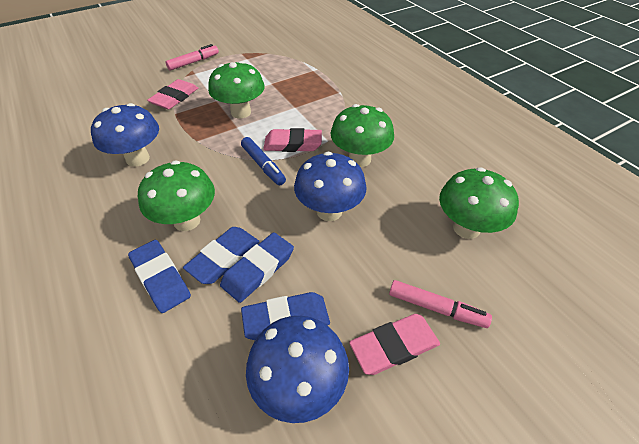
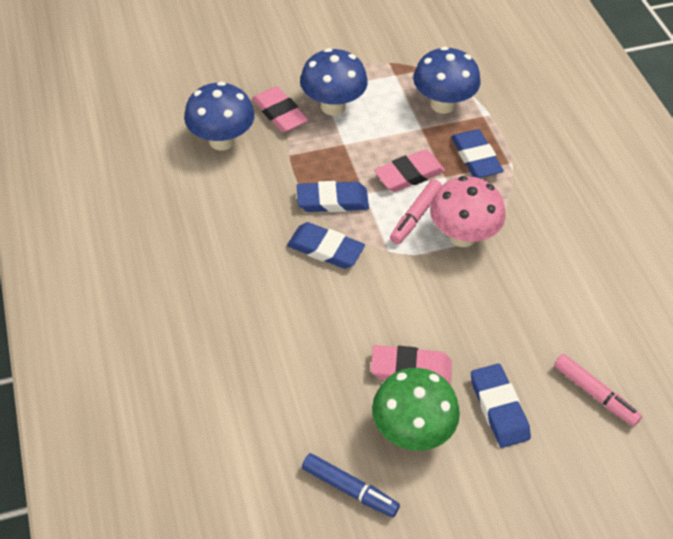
green mushroom: [138,160,215,231] [208,61,265,119] [331,104,394,167] [439,167,519,239] = 4 -> [372,368,460,451] = 1
pink mushroom: none = 0 -> [430,176,505,247] = 1

